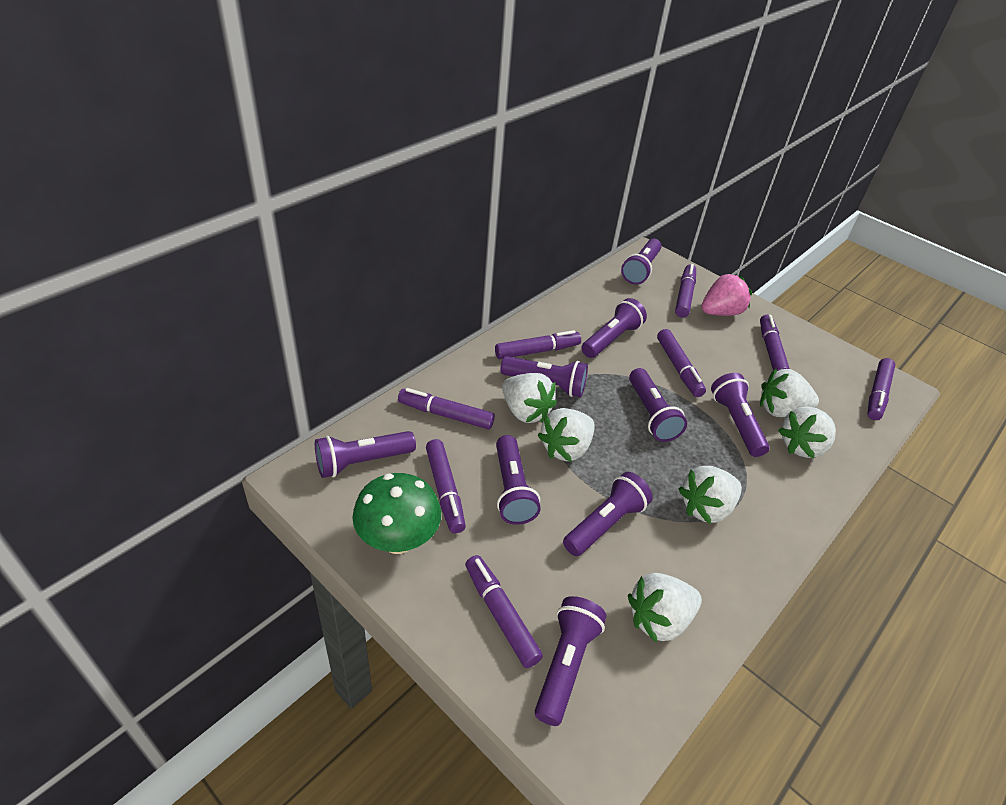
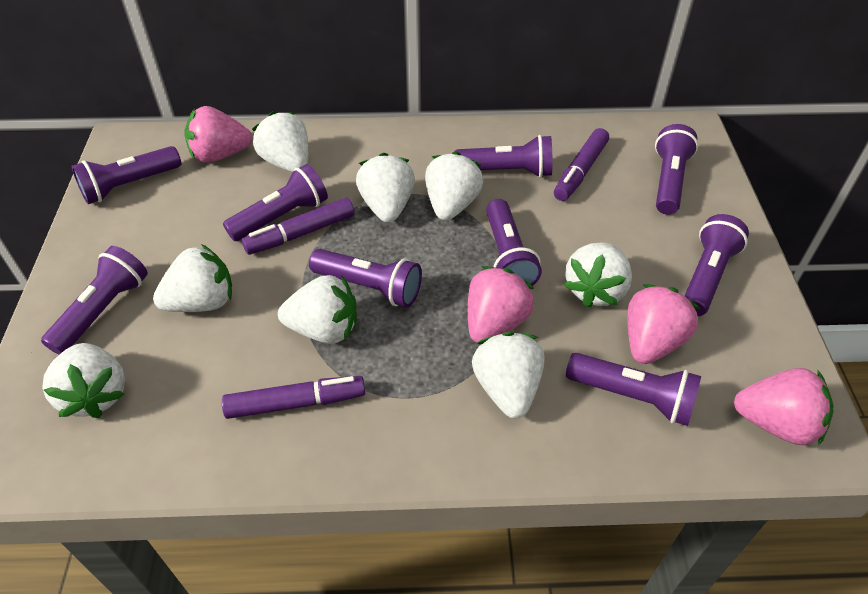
green mushroom: [352,473,441,554] = 1 -> none = 0
pink strawberry: [702,274,752,316] = 1 -> [185,106,253,163] [468,266,534,343] [628,284,700,364] [734,368,834,446] = 4
purple marker: [398,388,495,429] [426,439,466,533] [465,555,543,668] [495,330,581,359] [657,329,706,397] [675,264,696,317] [760,315,790,371] [868,358,895,420] = 8 -> [222,376,365,419] [242,198,354,255] [554,128,609,201] = 3
white strawberry: [502,373,557,423] [537,408,595,462] [628,573,702,643] [679,466,742,524] [760,368,819,417] [778,406,836,458] = 6 -> [43,343,125,418] [153,244,232,312] [252,111,309,172] [278,275,357,344] [356,153,415,223] [425,151,483,221] [472,332,545,419] [564,242,632,308] = 8

